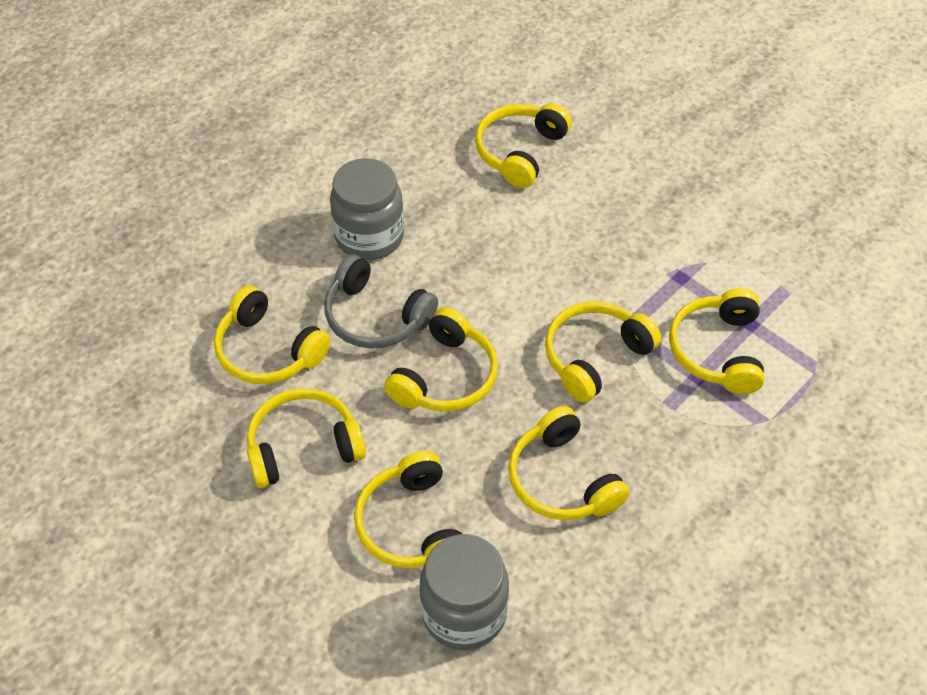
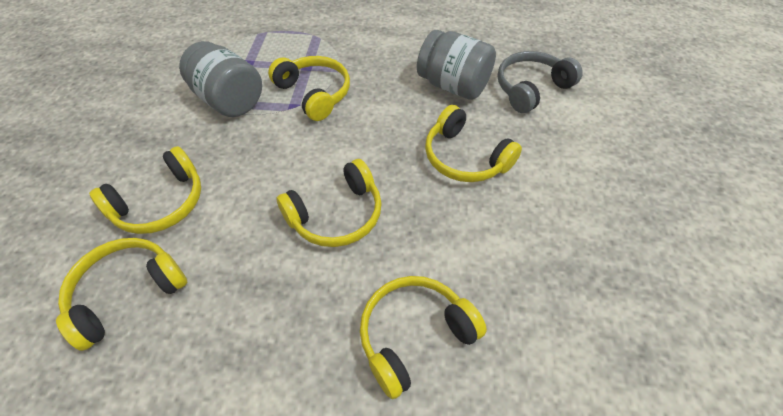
yellow headphones: [214,286,331,384] [247,388,366,488] [354,451,462,568] [384,307,498,412] [475,103,572,188] [508,406,630,520] [545,301,661,402] [669,288,765,394] = 8 -> [56,238,188,351] [89,146,201,234] [268,56,350,121] [276,159,382,247] [360,276,487,399] [425,105,522,182] = 6

